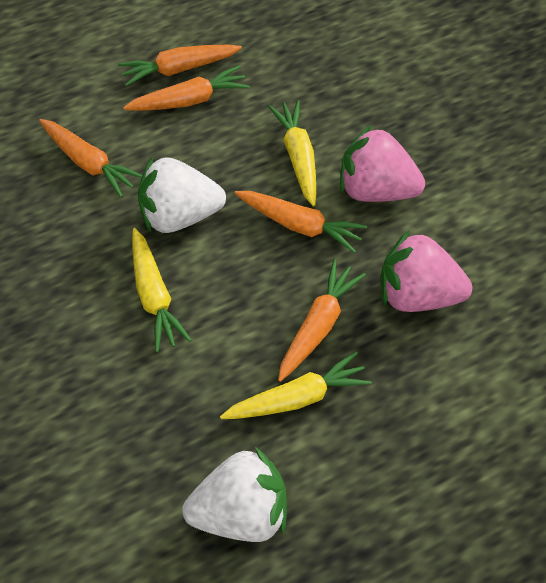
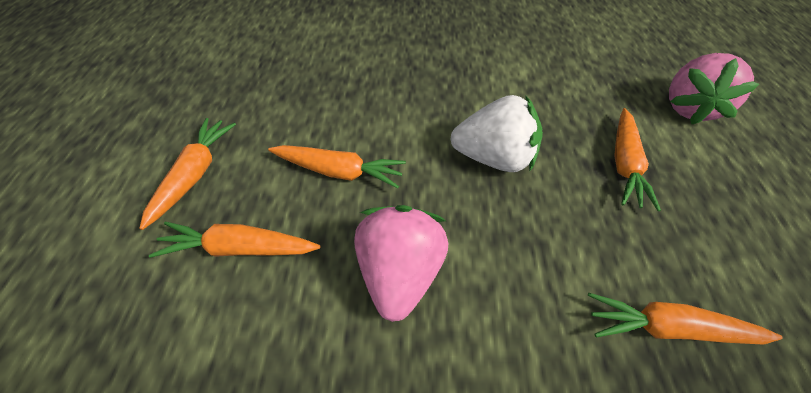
white strawberry: [138,156,226,233] [182,447,287,542] = 2 -> [450,95,543,172] = 1
yellow carrot: [132,228,191,352] [220,351,372,419] [268,100,316,207] = 3 -> none = 0

